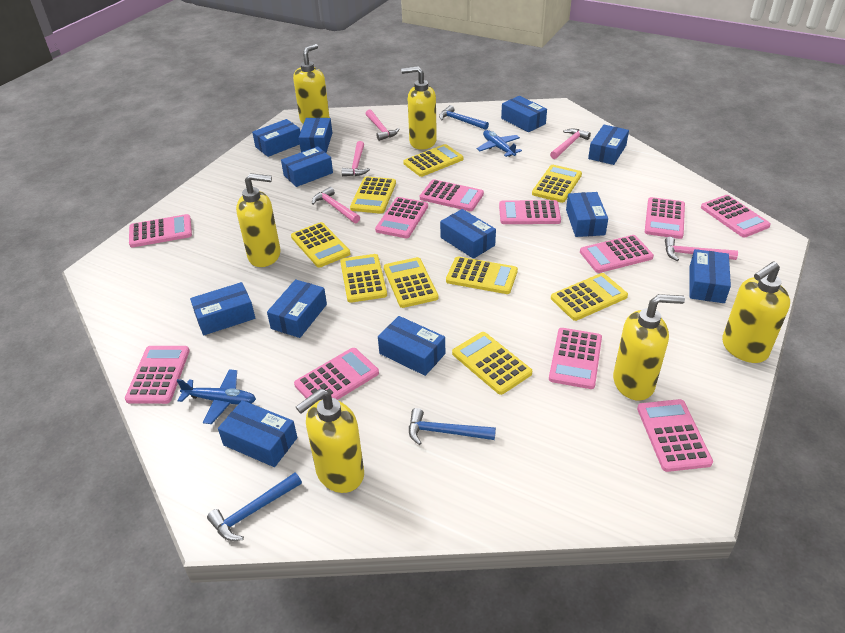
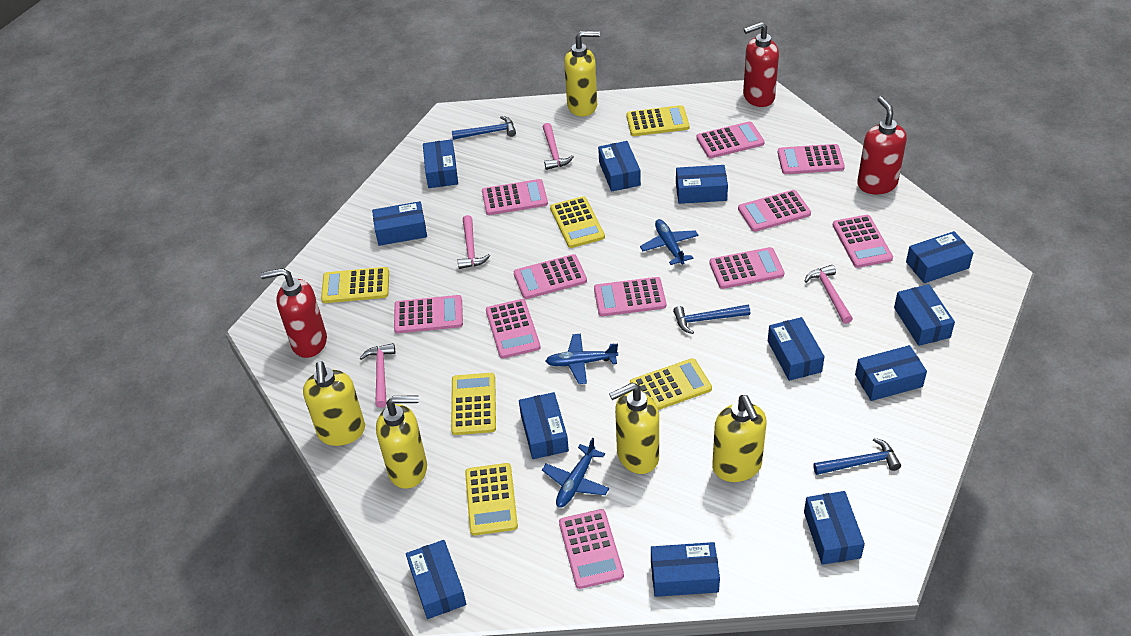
blue plane: [176,369,256,424] [477,130,522,157] = 2 -> [542,438,609,508] [545,334,618,384] [640,219,698,265] = 3
pink hammer: [312,187,360,223] [342,141,370,176] [366,109,399,141] [550,129,591,159] [665,237,738,261] = 5 -> [360,343,395,408] [458,215,490,269] [543,123,574,170] [805,265,853,324] = 4
red soap dispenser: none = 0 -> [260,268,327,358] [743,22,779,107] [857,96,907,194] = 3
yellow calculator: [291,222,350,268] [340,254,387,303] [350,176,396,214] [384,257,438,308] [403,144,464,177] [446,257,518,294] [452,332,532,395] [532,165,582,203] [551,273,628,321] = 9 -> [321,267,389,303] [451,373,496,435] [465,463,518,536] [550,196,605,248] [626,105,689,136] [630,358,712,410] = 6
yellow soap dispenser: [236,173,281,267] [293,44,330,124] [296,389,364,493] [401,66,437,150] [613,294,685,401] [722,261,790,363] = 6 -> [303,361,365,446] [376,395,427,489] [564,31,600,117] [609,383,659,474] [712,395,766,482] = 5

